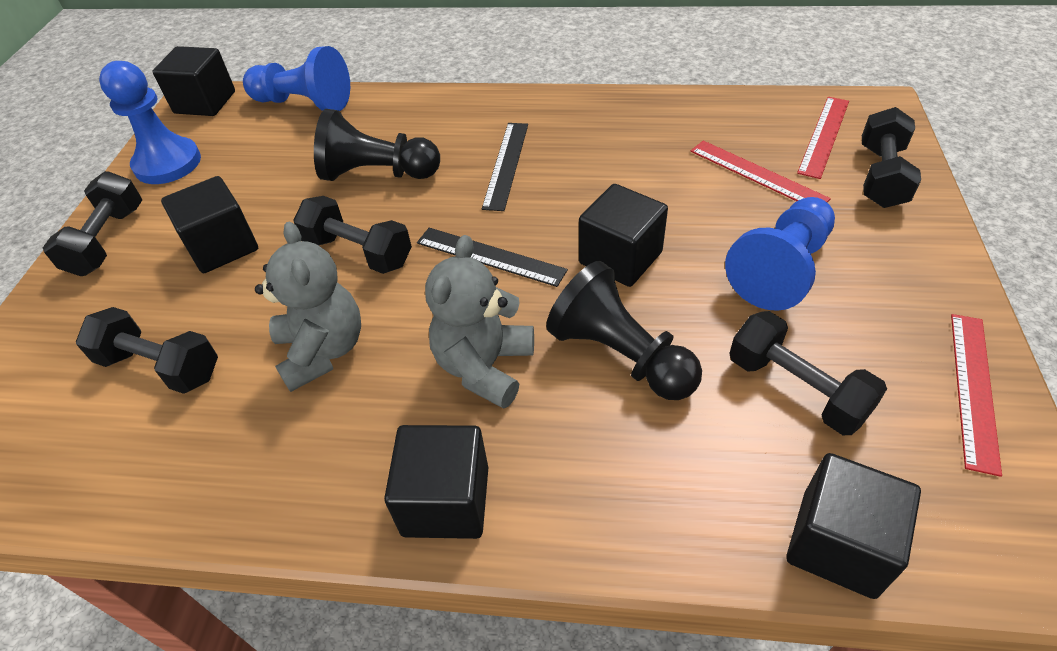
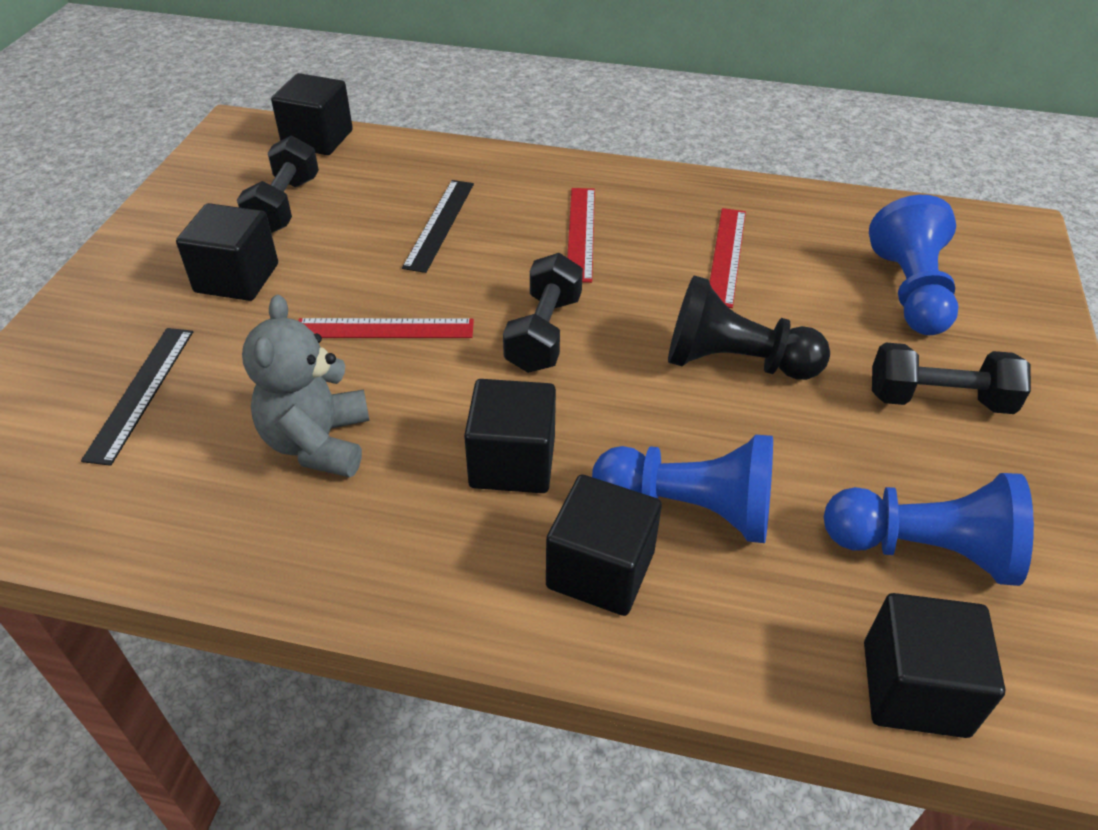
black dumbbell: [43,171,142,276] [76,307,218,394] [293,196,412,274] [729,311,887,435] [862,107,921,208] = 5 -> [237,135,319,233] [503,253,583,373] [872,342,1031,414] = 3
black pawn: [314,109,440,181] [546,261,702,400] = 2 -> [668,275,830,380] = 1
grey teddy bear: [255,221,361,392] [425,235,534,409] = 2 -> [242,295,369,477] = 1

